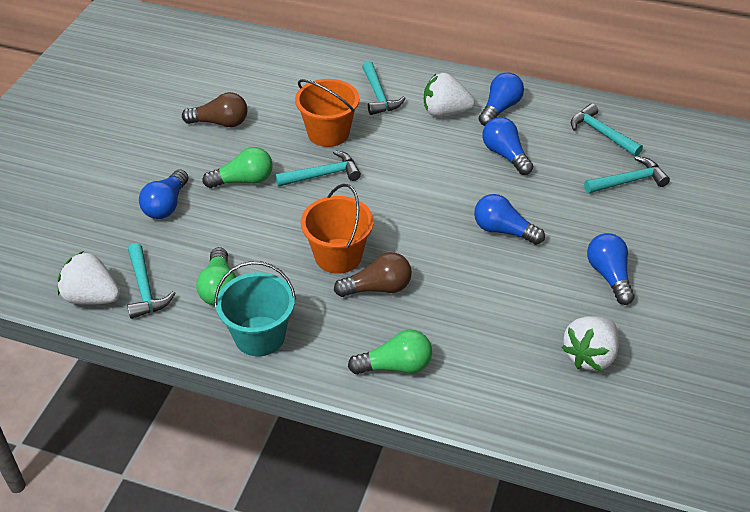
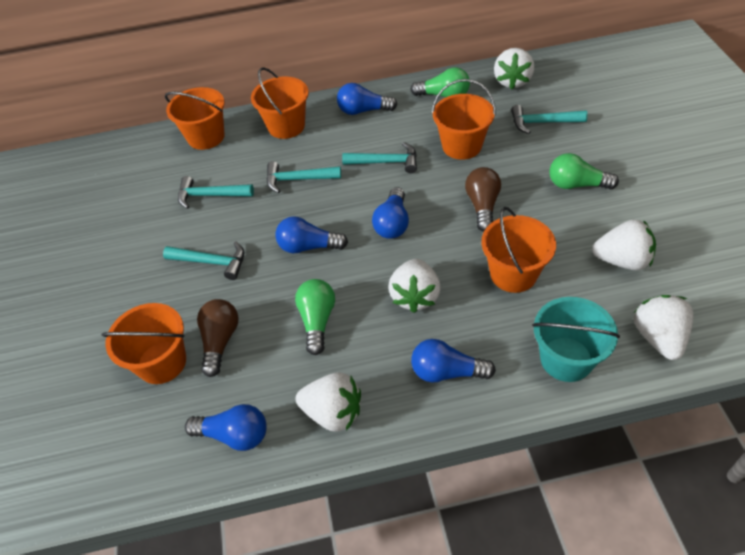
orange bucket: [295,79,359,147] [301,184,373,274] = 2 -> [101,303,186,384] [165,87,225,150] [251,68,309,139] [432,79,496,160] [481,207,556,293] = 5
white strawberry: [58,252,120,305] [424,73,475,117] [561,316,619,371] = 3 -> [295,372,361,432] [388,259,441,313] [494,48,534,89] [592,220,656,270] [634,295,694,360] = 5

